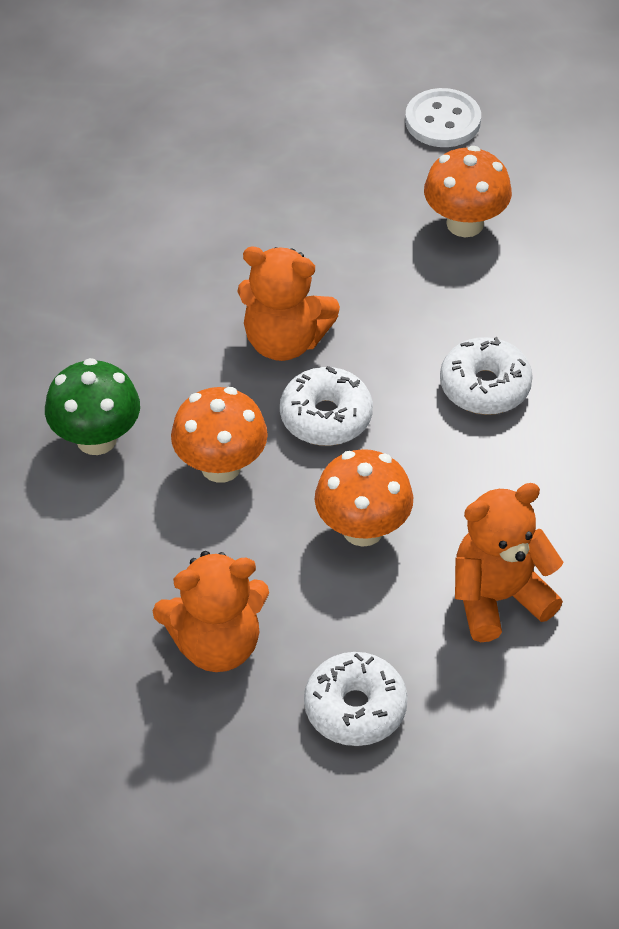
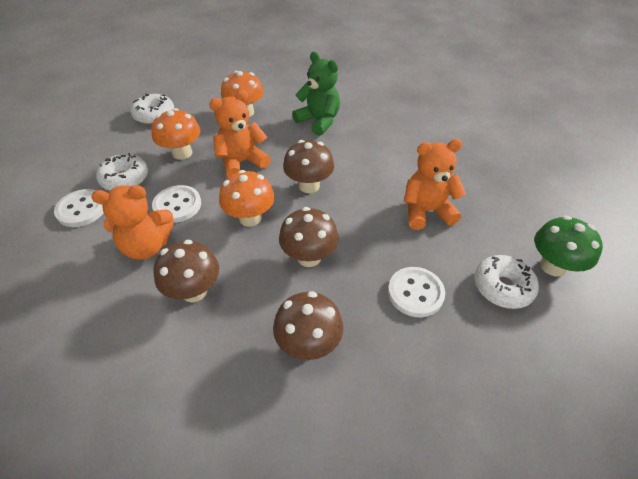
brown mushroom: none = 0 -> [153,240,219,303] [273,291,343,360] [279,207,339,267] [283,140,334,193] = 4
green teddy bear: none = 0 -> [292,52,340,136] = 1
white button: [405,88,481,147] = 1 -> [54,189,104,227] [152,185,201,223] [388,267,445,317] = 3

